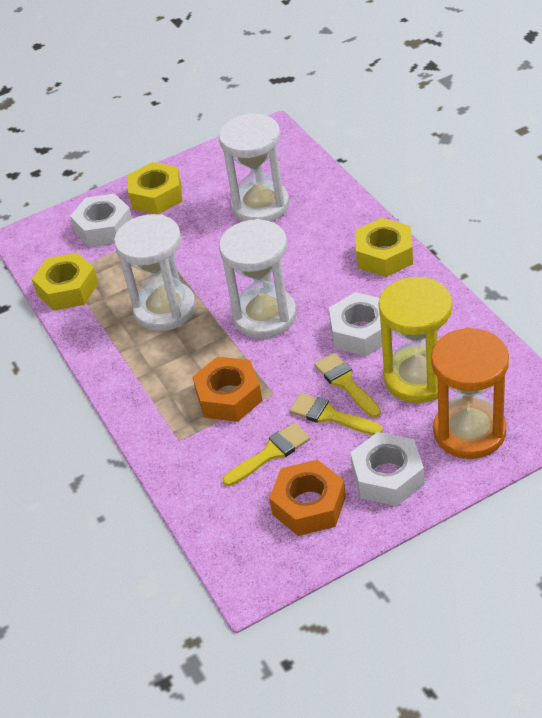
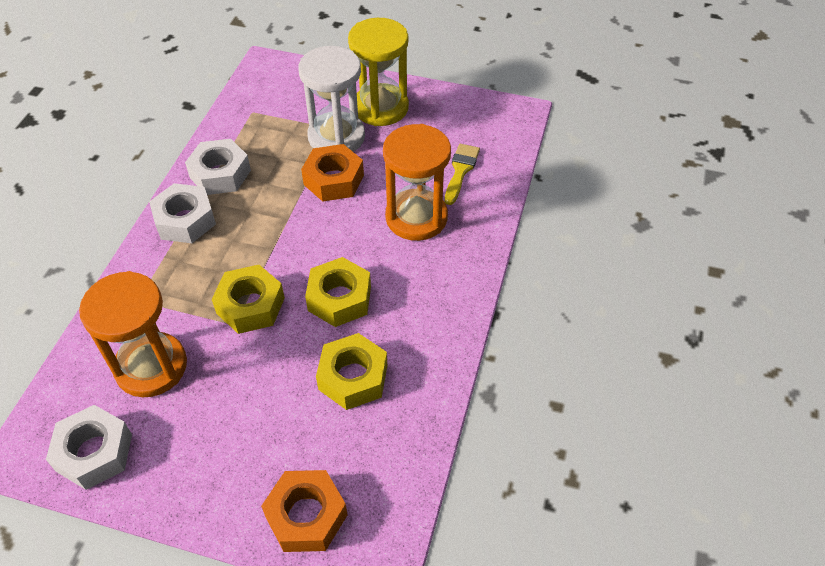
orange hourglass: [431,327,509,459] = 1 -> [79,271,187,397] [383,124,451,241] = 2
white hourglass: [114,214,196,331] [219,113,289,222] [219,219,297,339] = 3 -> [298,46,365,152] = 1
yellow brush: [223,423,310,486] [289,393,383,435] [314,353,381,418] = 3 -> [445,144,480,205] = 1

